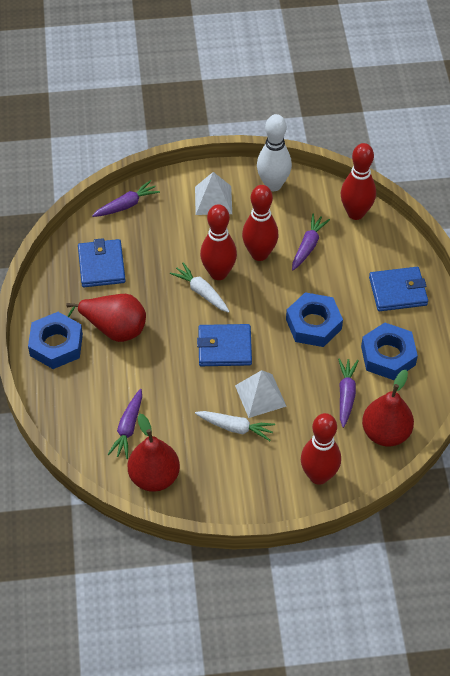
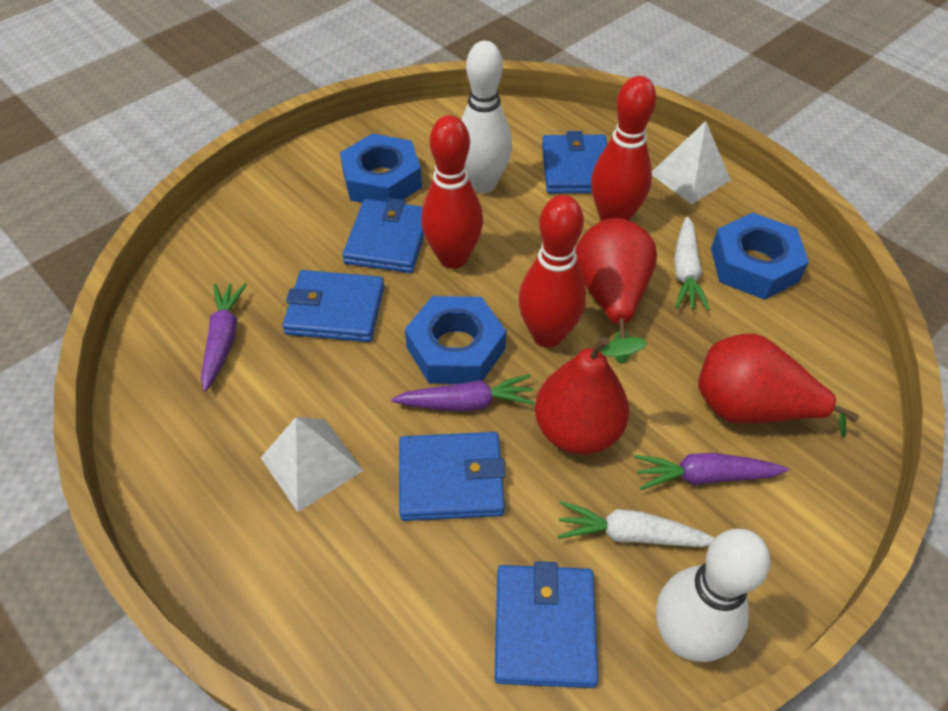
blue wallet: [78,238,126,287] [197,324,252,366] [369,267,428,311] = 3 -> [282,270,384,342] [342,198,424,273] [399,432,506,521] [495,561,598,688] [542,131,607,194] = 5
purple carrot: [92,180,160,217] [108,389,142,459] [292,214,330,270] [338,358,359,428] = 4 -> [201,283,247,391] [391,374,536,412] [634,453,789,490] = 3
red bowling pin: [200,204,237,280] [242,185,279,261] [301,413,341,485] [341,143,376,220] = 4 -> [421,115,483,269] [518,195,586,348] [591,76,656,221] = 3
white bowling pin: [257,114,292,191] = 1 -> [461,41,512,193] [656,528,770,662] = 2

